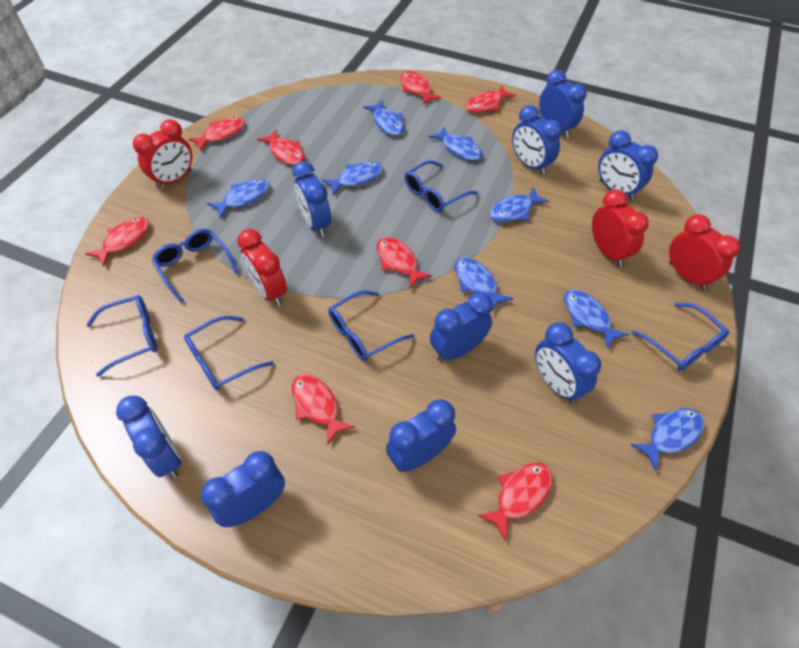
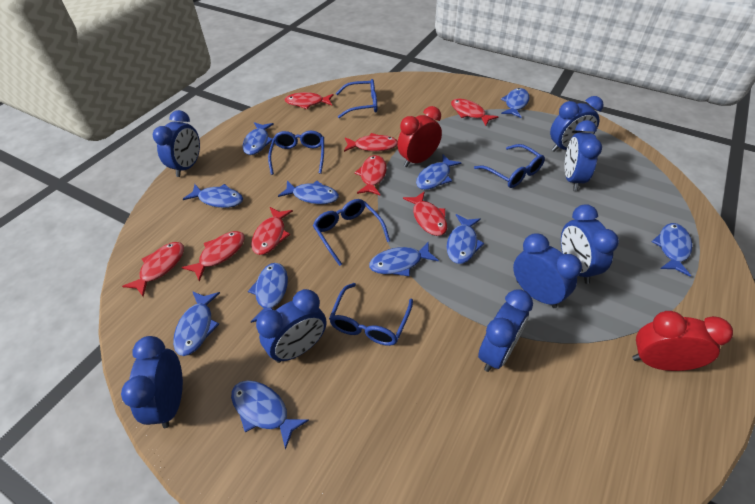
blue clock: [116,395,181,478] [201,451,285,527] [293,161,331,237] [386,399,456,472] [430,292,493,362] [512,105,562,175] [535,322,601,404] [539,70,586,138] [598,130,658,200] = 9 -> [121,336,183,428] [153,110,200,177] [256,289,326,363] [478,289,533,372] [513,233,582,308] [550,96,604,152] [561,204,619,284] [565,120,602,191] = 8
blue fish: [207,179,270,219] [322,162,383,195] [363,100,404,136] [429,127,482,161] [455,257,513,312] [490,187,549,222] [564,290,629,349] [631,408,705,471] = 8 -> [173,291,220,356] [183,184,243,208] [231,380,309,450] [243,122,274,155] [248,263,288,323] [278,181,339,204] [369,242,439,276] [416,155,461,190] [446,214,484,264] [501,88,529,118] [652,223,692,277] = 11
blue glasses: [86,295,157,377] [152,229,239,303] [184,316,274,391] [328,290,414,361] [405,160,478,212] [632,303,729,371] = 6 -> [268,131,324,175] [313,199,390,266] [329,283,413,346] [336,79,377,118] [474,144,545,188] = 5
red clock: [133,119,192,189] [238,229,287,306] [592,189,649,267] [669,214,740,290] = 4 -> [397,106,442,167] [632,311,733,371] = 2

